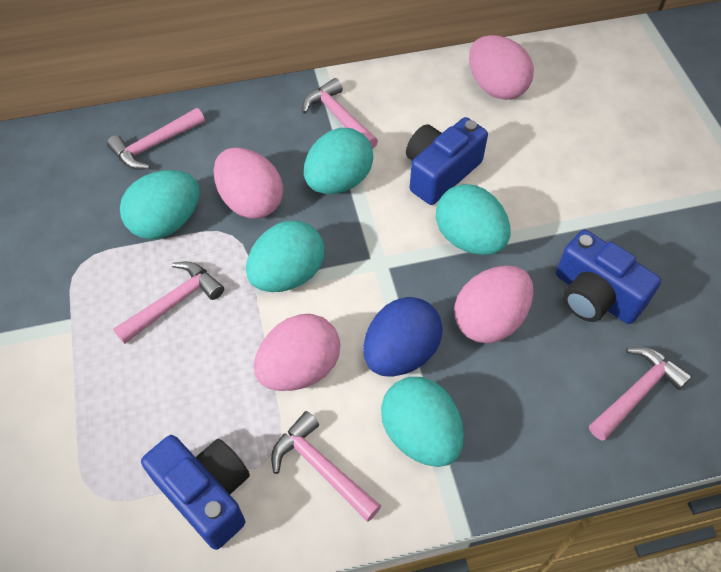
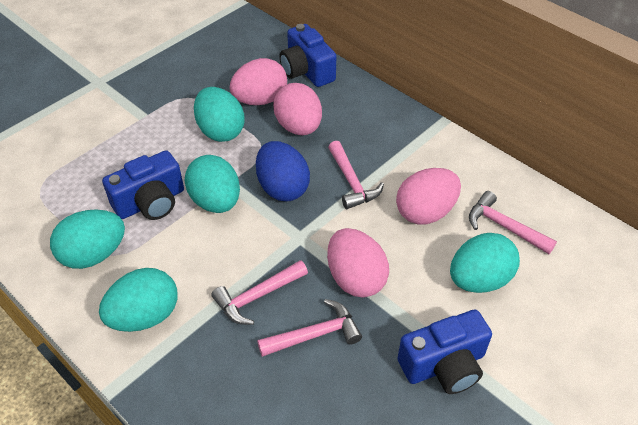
pink hammer: [107,108,205,170] [113,261,224,344] [271,411,381,522] [302,78,378,149] [589,347,692,441] = 5 -> [212,260,308,325] [257,299,362,357] [328,141,384,209] [469,191,557,254] = 4

